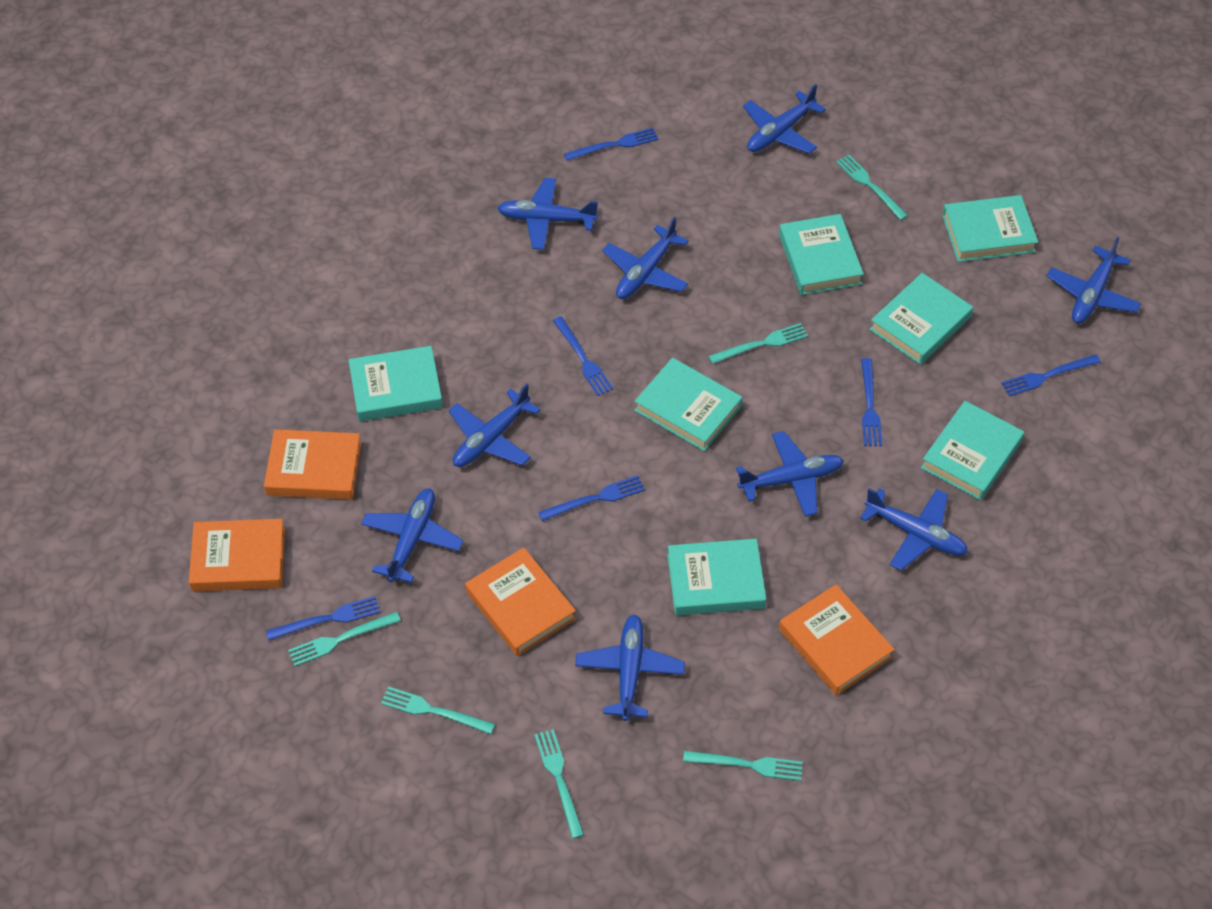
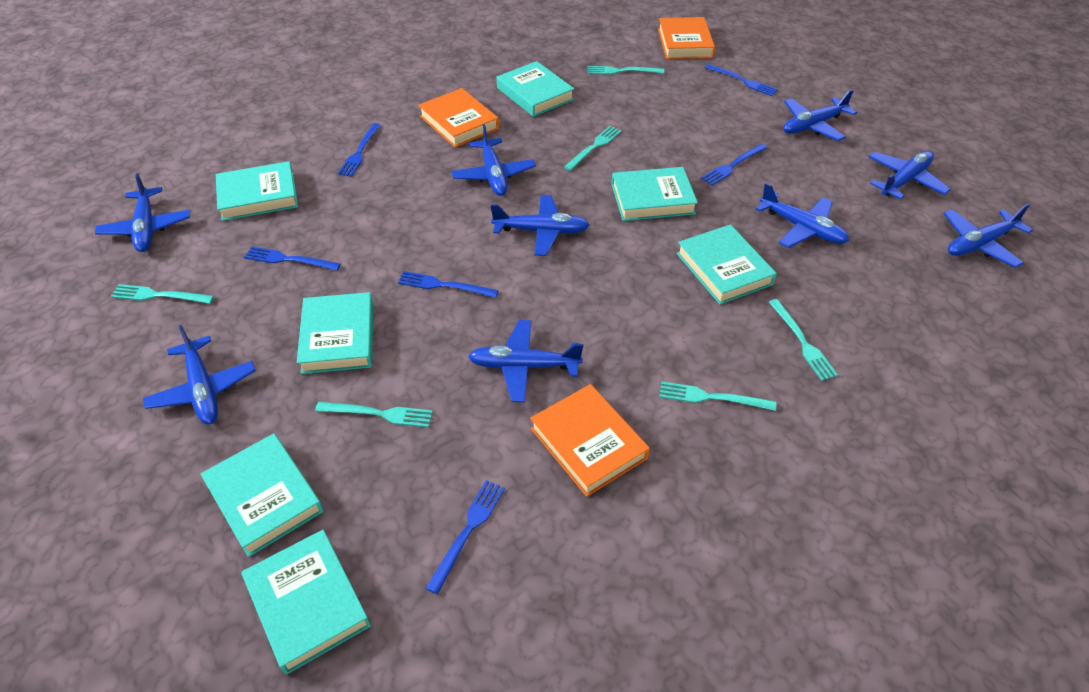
orange book: [189,519,285,592] [264,429,362,500] [465,547,576,656] [779,584,895,695] = 4 -> [418,88,499,147] [530,384,650,497] [658,17,715,59] = 3

